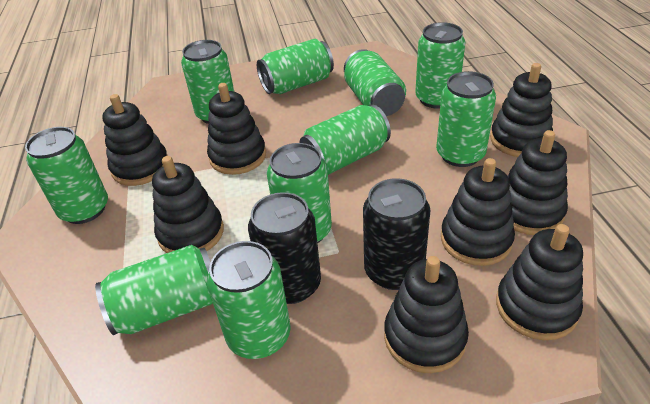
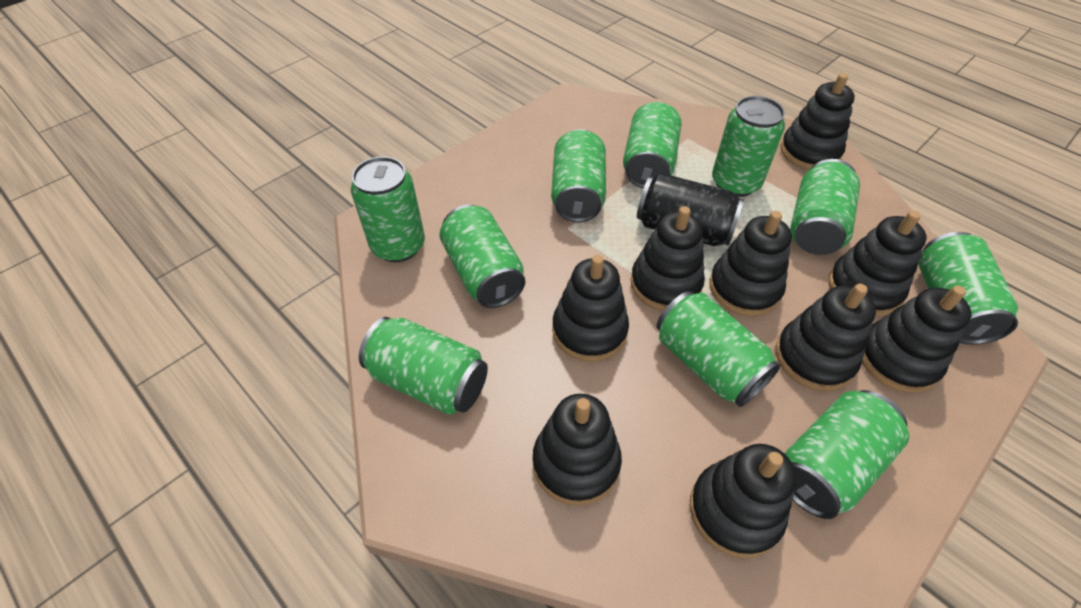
black can: [248,192,321,304] [363,178,431,290] = 2 -> [637,173,744,246] = 1
black stacking toy: [102,94,168,186] [152,156,224,253] [207,83,266,175] [384,256,469,373] [441,158,515,266] [490,63,553,157] [496,224,583,340] [508,130,568,235] = 8 -> [533,394,622,506] [552,255,629,362] [631,206,705,311] [690,444,796,558] [709,211,792,316] [776,284,876,391] [780,73,855,170] [828,211,927,316] [862,285,971,393] = 9

